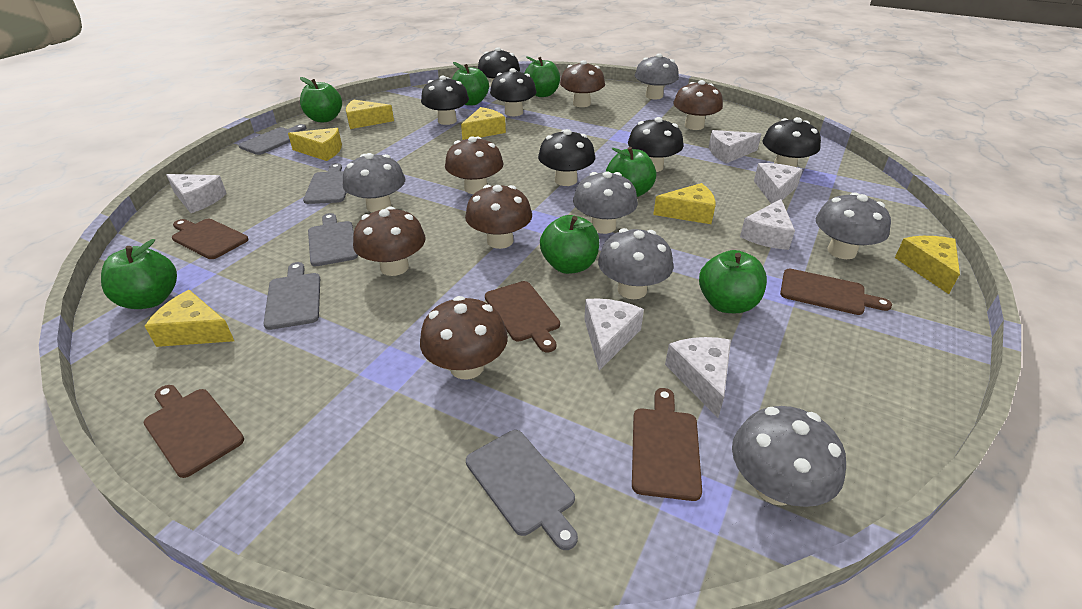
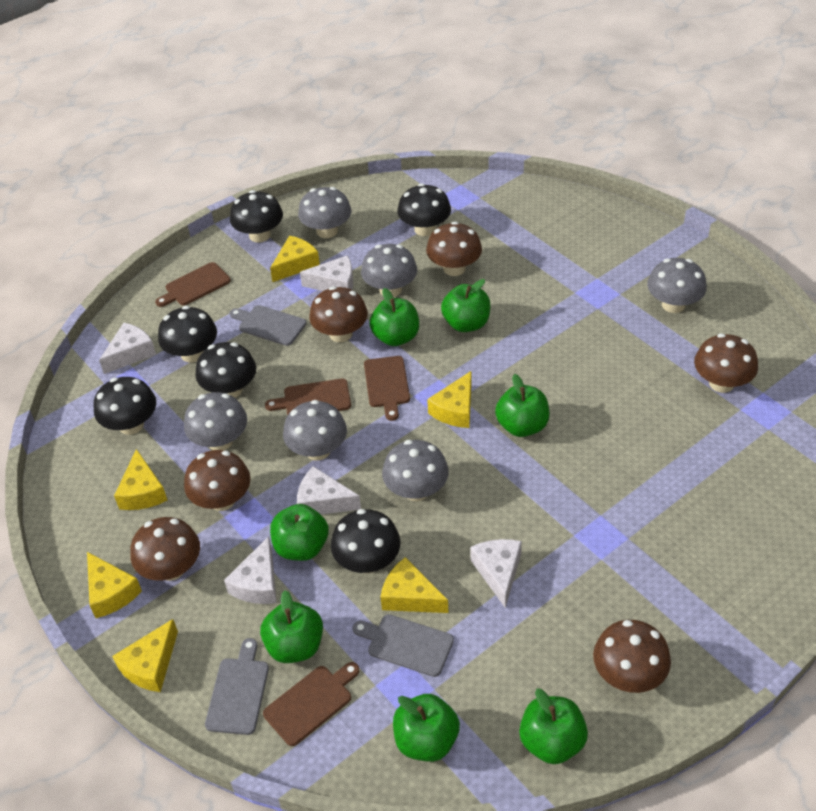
brown cutting board: [143,385,244,478] [172,219,249,259] [485,281,560,353] [632,388,702,501] [780,268,892,315] = 5 -> [155,262,231,307] [263,662,359,746] [265,379,351,415] [364,356,410,421] = 4
grey cutting board: [239,124,306,155] [263,262,320,330] [303,163,347,204] [308,213,358,266] [466,430,578,550] = 5 -> [205,638,269,735] [230,305,307,346] [353,614,454,677] = 3
white cheese: [166,174,227,213] [584,298,644,371] [665,337,731,418] [709,130,761,163] [740,199,795,250] [754,163,803,204] = 6 -> [99,323,156,374] [224,536,277,604] [297,466,361,515] [300,255,353,291] [470,539,522,608] = 5

